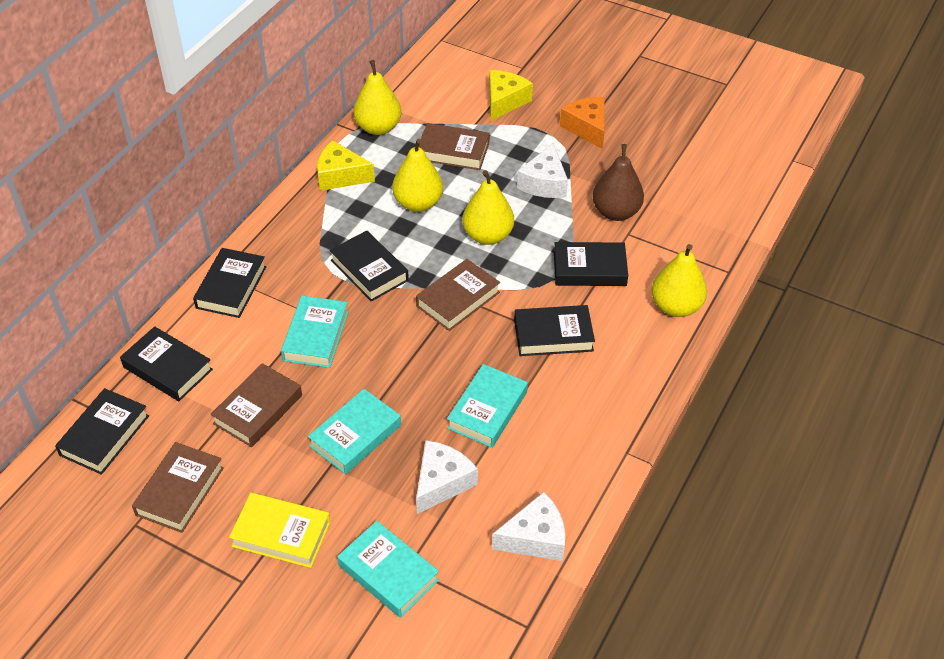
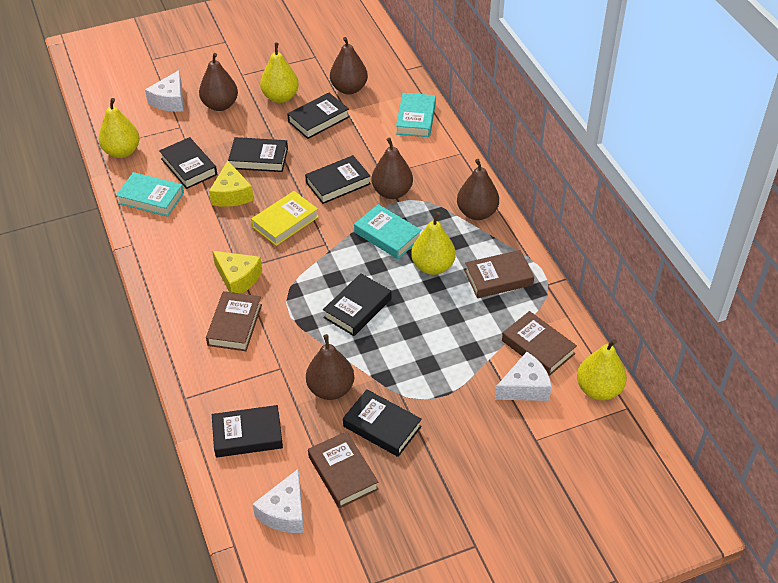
black book: [55,388,149,475] [120,326,213,401] [193,248,266,318] [329,230,409,302] [514,305,595,356] [554,242,628,286] = 6 -> [159,137,217,189] [212,405,283,458] [228,137,288,172] [287,93,349,139] [305,155,371,204] [323,273,391,336] [343,389,422,457] = 7
brown pear: [593,144,644,221] = 1 -> [199,53,238,111] [306,334,354,400] [330,37,368,94] [372,138,413,199] [457,159,499,220] = 5
orange cheese: [560,97,605,149] = 1 -> none = 0
turquoise book: [281,296,348,368] [308,389,401,474] [337,521,439,618] [447,364,528,448] = 4 -> [116,172,184,217] [354,204,422,259] [396,93,436,137] = 3

